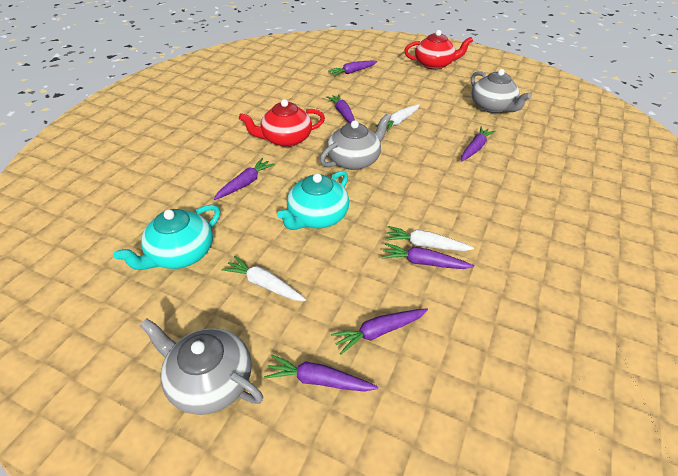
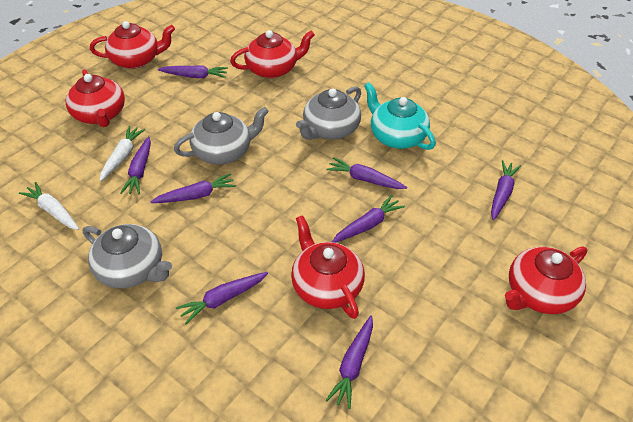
purple carrot: [214,158,275,200] [264,355,378,392] [326,94,355,123] [328,60,377,76] [331,308,428,354] [382,243,474,269] [461,126,496,161] = 7 -> [120,136,151,195] [150,173,236,203] [158,65,228,78] [176,272,268,325] [326,157,407,189] [326,315,373,409] [332,195,405,243] [491,160,521,220] = 8
red teapot: [239,99,325,147] [404,30,473,70] = 2 -> [65,69,125,127] [90,21,175,69] [230,30,315,78] [291,215,365,319] [505,246,587,314] = 5
turquoise teapot: [114,205,220,270] [277,170,349,230] = 2 -> [364,82,436,150] = 1
white carrot: [221,256,306,301] [376,104,420,132] [385,226,474,251] = 3 -> [19,182,79,230] [100,126,146,181] = 2

